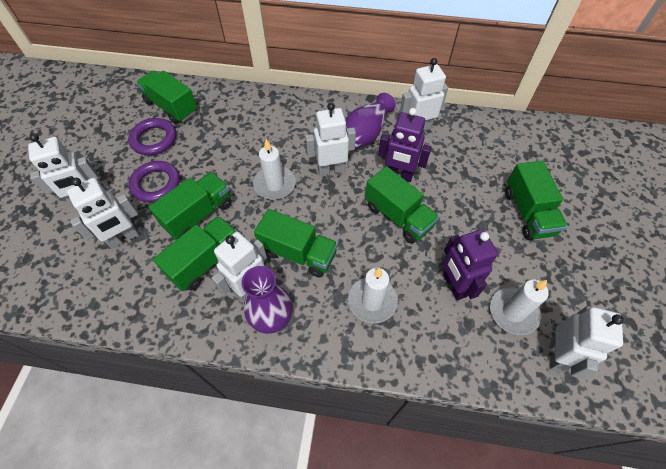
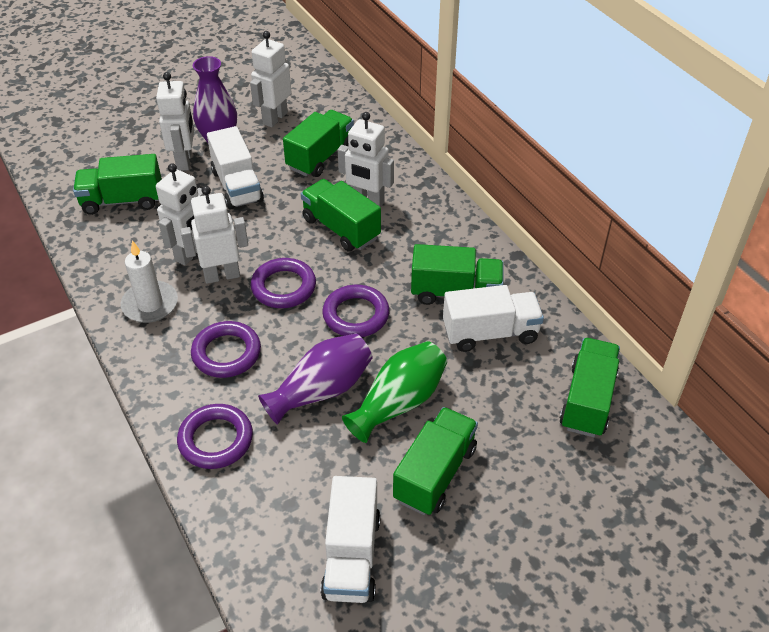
green vase: none = 0 -> [342,341,447,443] = 1
purple ring: [128,118,176,155] [129,161,180,203] = 2 -> [177,404,253,469] [191,321,261,378] [251,258,316,308] [322,285,390,337] = 4
purple robot: [378,108,432,182] [443,229,498,300] = 2 -> none = 0
white candle: [253,139,296,200] [348,268,398,324] [490,280,549,335] = 3 -> [121,240,178,323] = 1
white robot: [28,134,98,207] [67,178,139,249] [212,232,267,302] [305,103,356,176] [400,58,448,131] [550,306,624,378] = 6 -> [156,72,194,171] [156,163,205,266] [180,186,248,284] [250,31,291,127] [338,112,394,207] = 5
white truck: none = 0 -> [207,126,264,210] [320,476,381,603] [443,285,544,352] = 3

